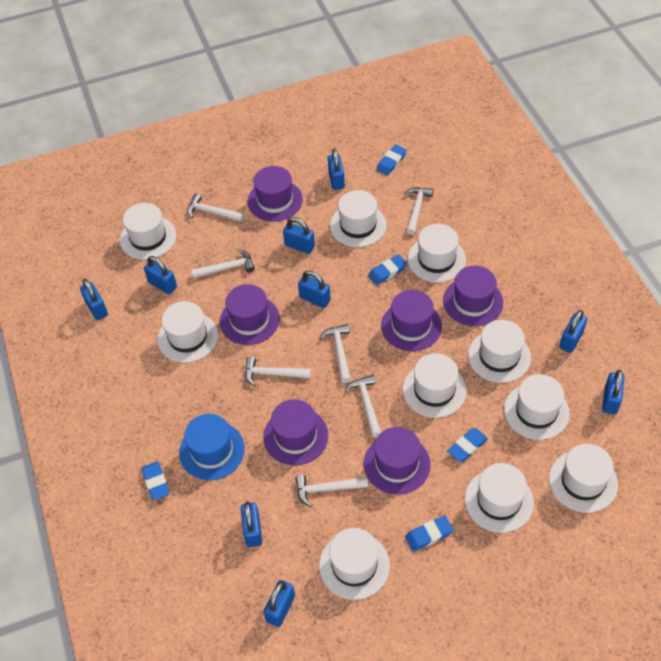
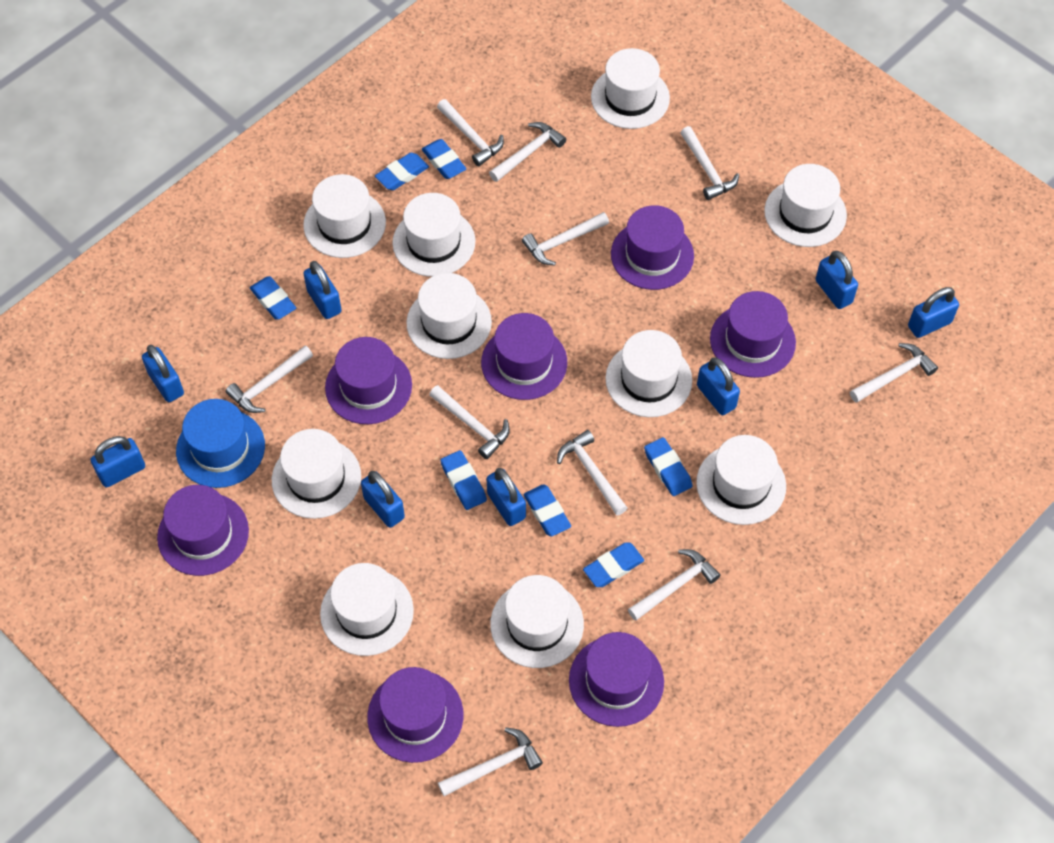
blue eraser: [142,461,170,500] [368,255,407,285] [376,145,407,176] [405,516,453,552] [447,428,488,462] = 5 -> [250,276,296,320] [375,153,429,190] [422,139,466,179] [440,450,487,510] [523,484,571,537] [583,543,644,587] [644,437,693,496] = 7
blue padlock: [80,278,108,320] [144,256,177,294] [241,501,262,547] [264,580,295,627] [283,217,315,254] [298,270,331,308] [328,148,345,190] [559,310,587,353] [602,370,625,414] = 9 -> [91,436,145,487] [142,345,184,402] [303,261,342,319] [361,471,405,528] [487,468,526,526] [697,357,740,415] [816,251,858,309] [908,287,959,338] = 8
purple hat: [220,284,280,345] [248,166,303,222] [263,399,328,465] [364,427,430,494] [381,290,442,351] [443,266,503,326] = 6 -> [157,485,249,576] [325,337,412,424] [367,667,464,763] [481,313,567,400] [569,632,664,727] [611,205,694,290] [710,291,796,378] = 7
white hammer: [187,194,244,222] [191,249,255,278] [245,356,311,386] [295,475,368,507] [319,324,351,383] [344,375,382,438] [404,187,434,235] = 7 -> [225,346,313,413] [429,385,510,459] [437,99,504,166] [438,727,543,796] [489,122,566,182] [522,212,609,265] [557,430,627,516] [628,549,721,621] [680,126,739,200] [850,343,938,403] = 10

